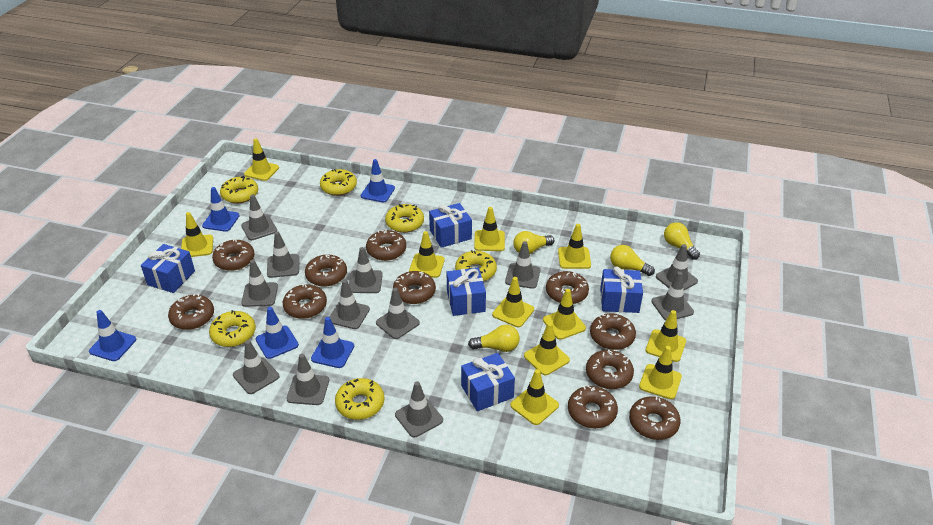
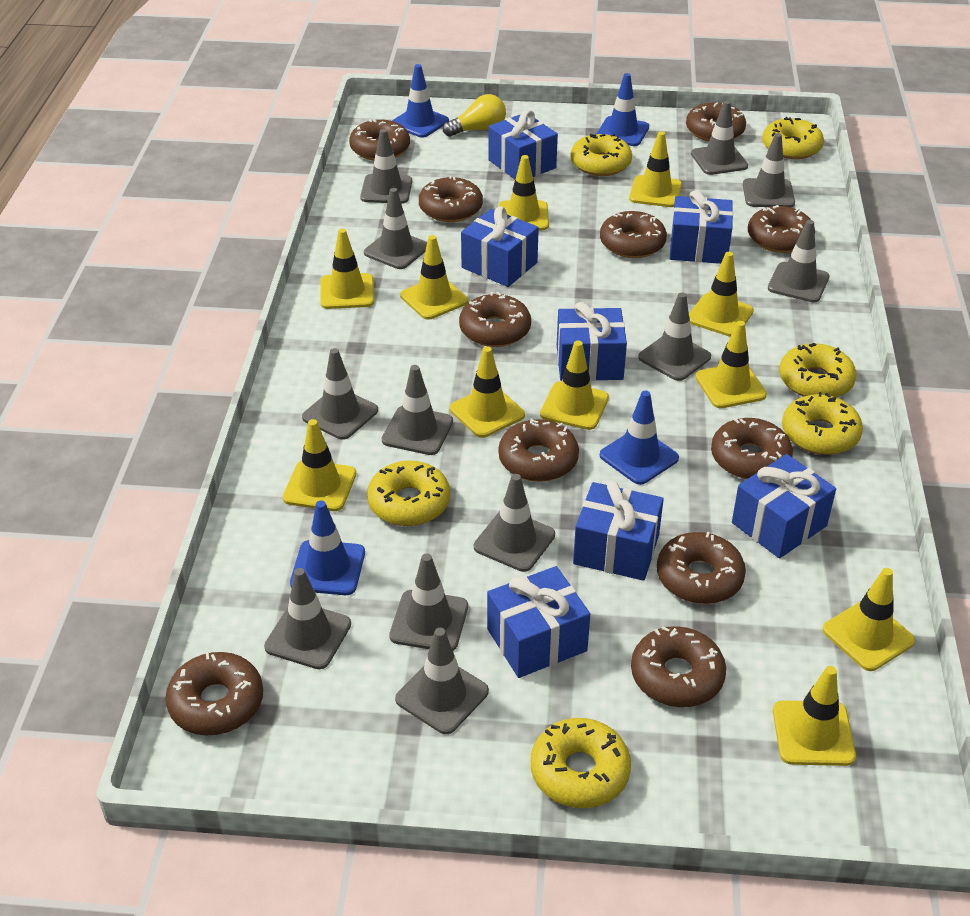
blue gift: [141,244,195,293] [429,203,472,248] [447,268,486,316] [461,353,515,411] [600,267,643,313] = 5 -> [461,206,539,287] [487,566,590,678] [488,110,558,179] [557,302,627,381] [573,481,664,581] [670,190,733,264] [732,454,836,559] = 7
blue traffic cone: [89,310,136,361] [202,187,240,232] [256,307,299,359] [311,317,354,368] [361,159,395,203] = 5 -> [290,501,365,595] [392,64,449,138] [596,73,649,146] [600,390,679,485] = 4
yellow light bulb: [468,325,520,352] [513,231,554,254] [610,245,655,276] [664,222,700,260] = 4 -> [443,94,506,137] = 1

